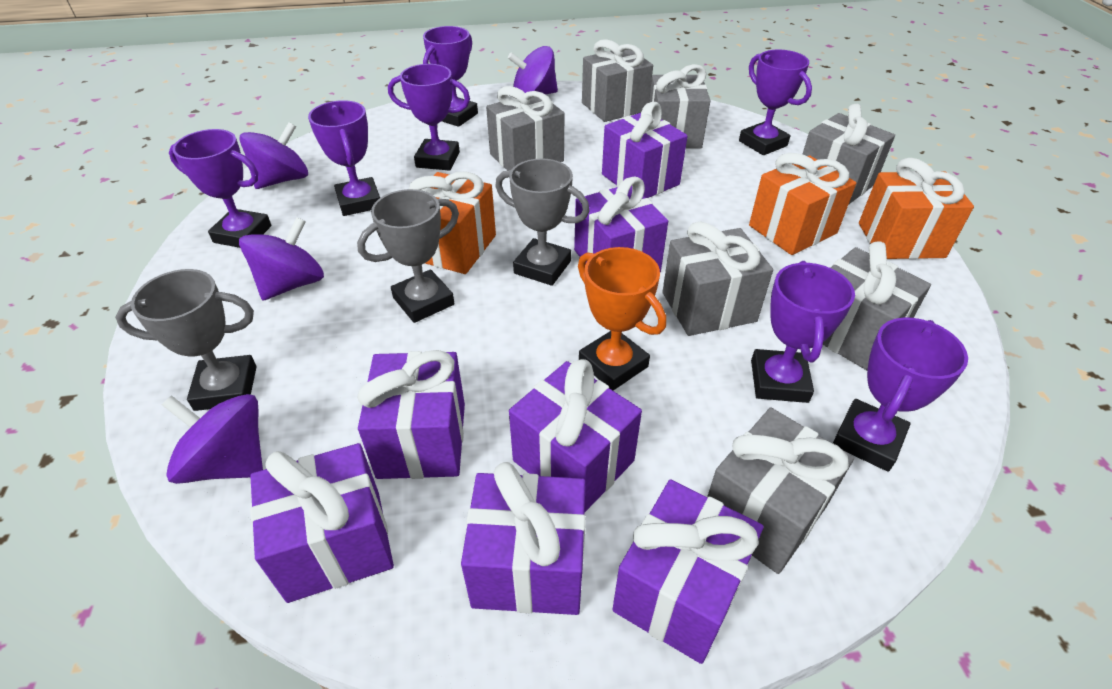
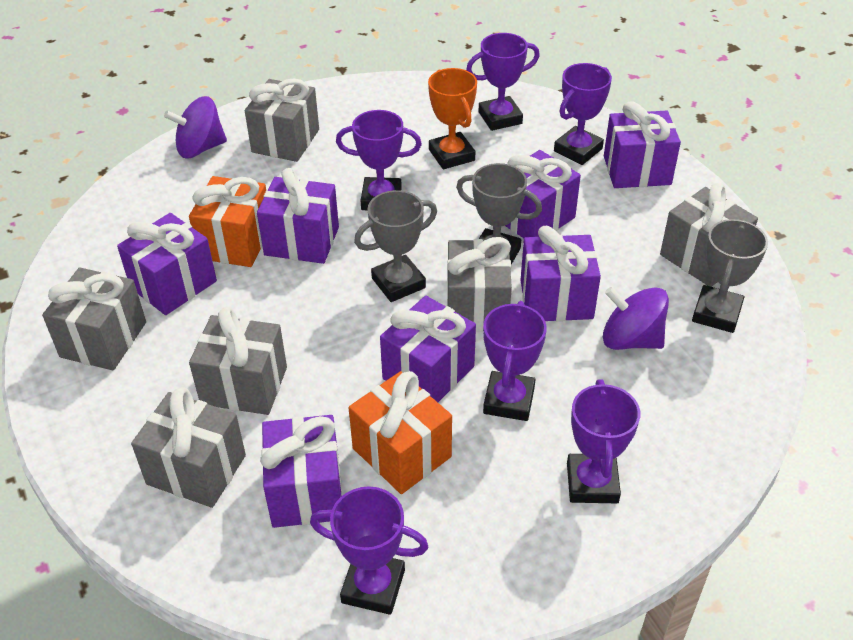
grey gift: [486,86,564,171] [582,39,653,122] [649,64,710,149] [662,222,773,336] [707,408,854,574] [803,104,895,205] [823,242,931,370] = 7 -> [42,267,146,370] [131,387,246,508] [189,307,287,415] [245,78,319,162] [447,237,512,331] [660,183,758,287] = 6
orange gift: [409,171,496,274] [749,153,856,255] [859,158,974,259] = 3 -> [189,176,266,267] [348,371,452,494] = 2
purple spinning top: [162,394,263,484] [239,122,308,189] [239,217,324,301] [508,46,558,95] = 4 -> [164,96,227,158] [603,287,669,350] = 2
purple trophy: [169,129,271,248] [308,100,380,216] [388,64,470,171] [423,26,478,127] [739,49,812,155] [751,261,855,403] [833,317,968,472] = 7 -> [310,486,428,615] [336,110,422,210] [466,33,540,131] [483,301,547,421] [554,63,612,165] [567,379,640,503] = 6

